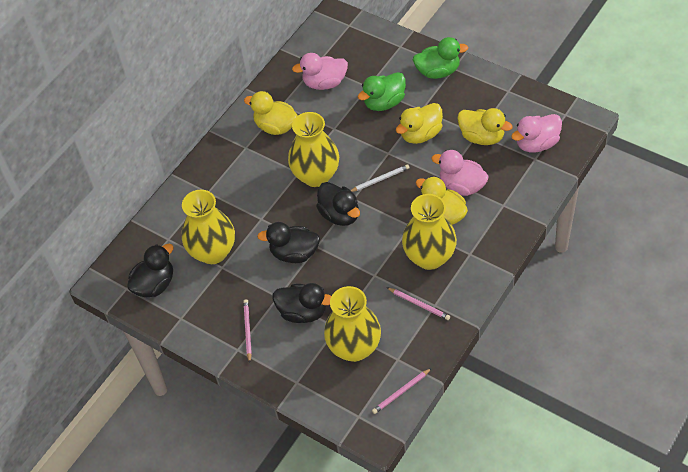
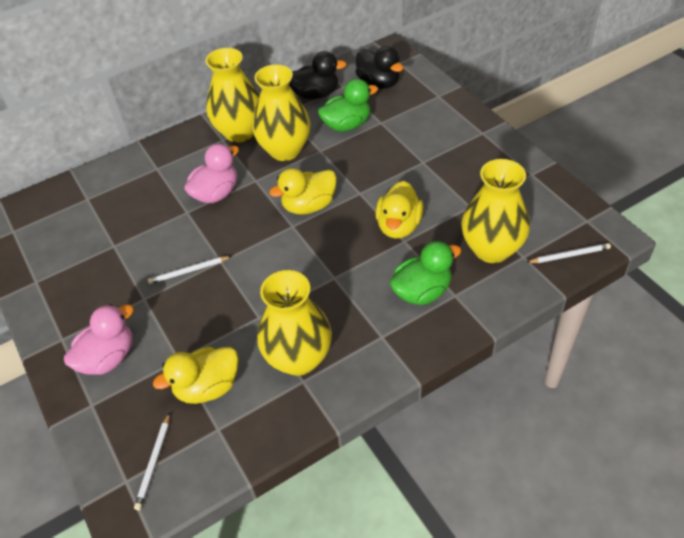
black duck: [127,244,173,297] [257,222,320,263] [273,283,331,323] [316,182,360,226] = 4 -> [289,51,347,99] [355,46,404,89] = 2
pink duck: [292,53,348,90] [432,150,489,196] [511,114,562,153] = 3 -> [64,304,134,375] [184,144,239,203] = 2
pink pencil: [243,299,252,363] [372,368,432,414] [386,287,450,320] = 3 -> none = 0
white pencil: [350,165,409,192] = 1 -> [134,412,170,510] [148,256,232,284] [526,243,611,263] = 3
yellow duck: [244,91,298,135] [396,103,443,144] [416,176,468,225] [457,108,513,145] = 4 -> [153,347,239,404] [269,168,337,215] [375,181,424,238] = 3

